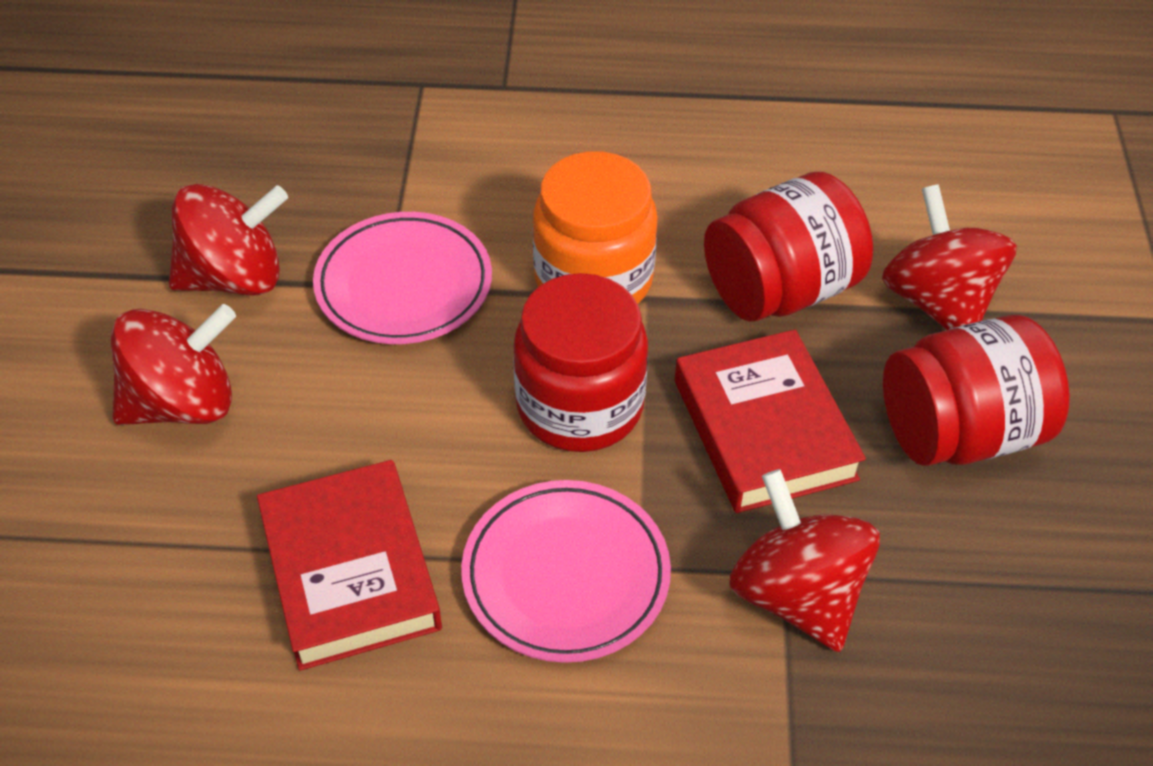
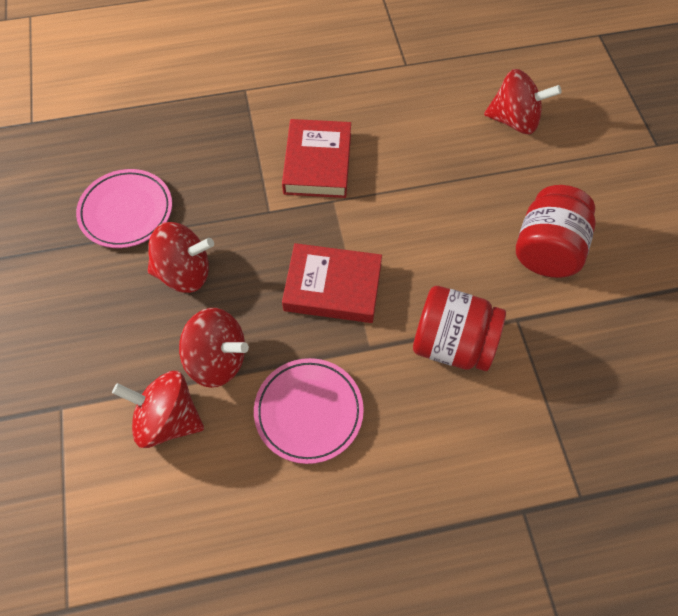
orange jar: [532,151,658,304] = 1 -> none = 0
red jar: [513,273,648,452] [704,172,873,322] [883,315,1070,466] = 3 -> [413,286,506,371] [516,185,596,278] = 2

